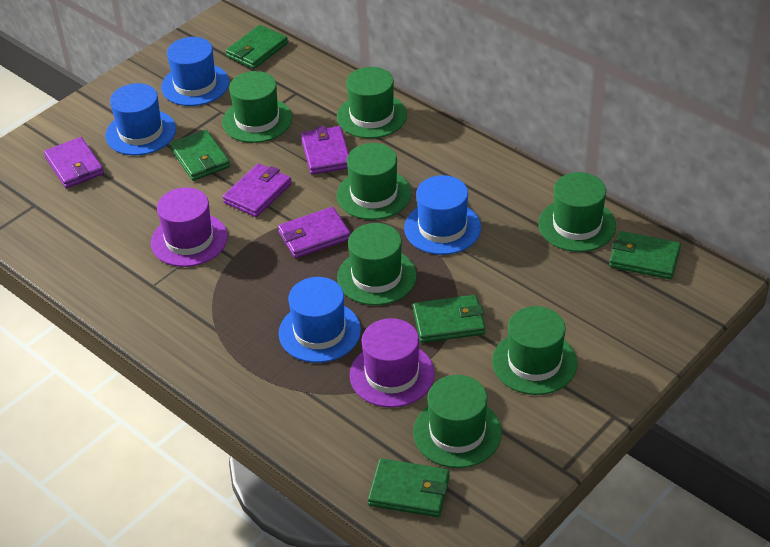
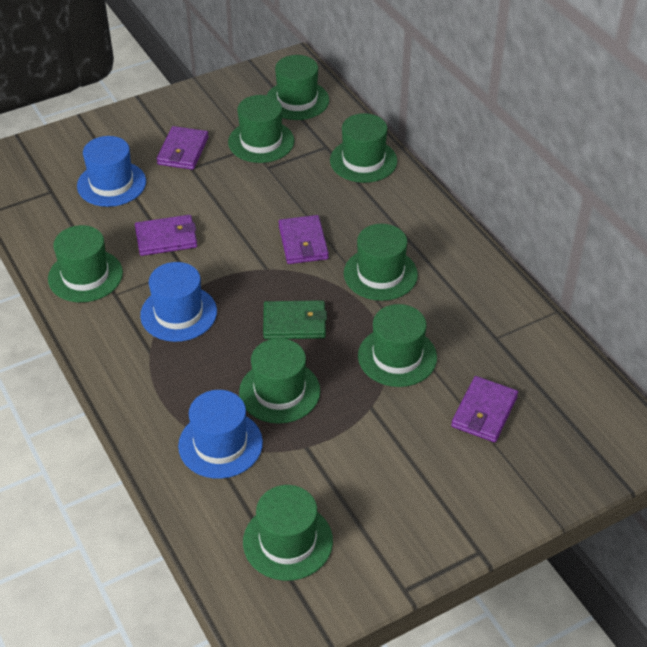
blue hat: [105,83,176,155] [161,37,229,106] [279,277,361,363] [404,175,481,255] = 4 -> [77,136,146,207] [140,262,217,342] [178,390,263,479] = 3
green hat: [222,71,292,143] [337,67,407,139] [337,143,411,220] [337,223,417,305] [413,375,502,468] [492,306,577,395] [538,172,616,252] = 7 -> [48,225,123,302] [228,95,295,163] [239,338,320,424] [243,485,333,581] [267,55,329,120] [330,113,397,183] [344,224,418,301] [358,304,437,387] = 8
green wallet: [170,130,230,181] [226,25,288,69] [368,458,450,517] [413,295,485,343] [609,231,681,279] = 5 -> [263,300,327,339] = 1
purple hat: [151,188,228,267] [350,318,435,408] = 2 -> none = 0

